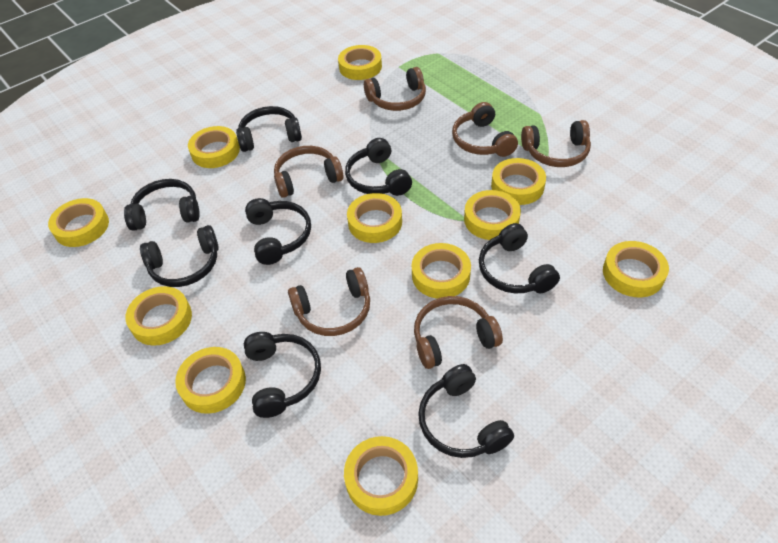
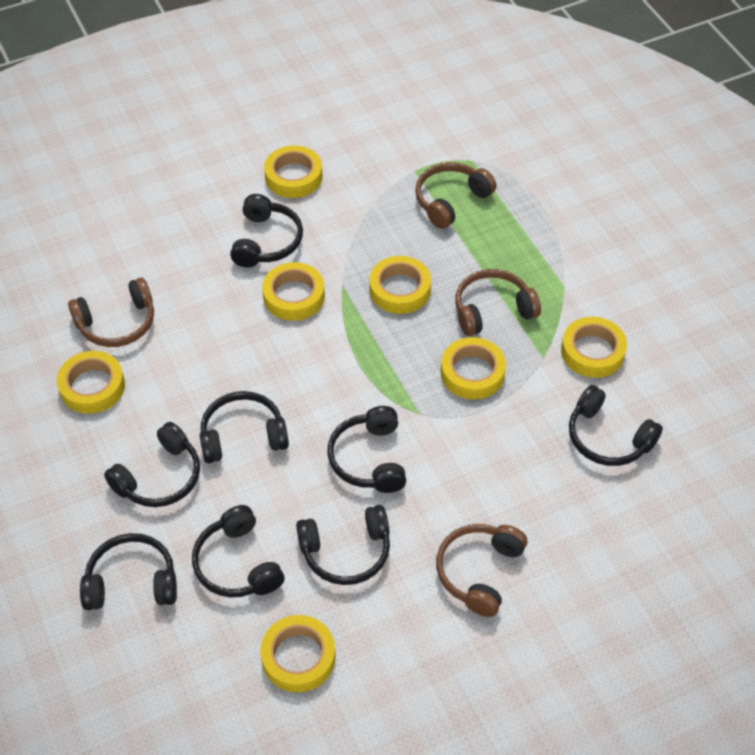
brown headphones: [274,146,343,198] [288,267,370,336] [364,67,426,111] [414,296,503,369] [452,102,518,157] [521,120,591,167] = 6 -> [68,277,154,347] [415,162,496,229] [436,524,527,617] [455,269,541,336] = 4
yellow tape: [48,198,109,247] [125,286,192,346] [175,347,246,414] [188,126,240,168] [338,45,382,80] [344,436,418,516] [347,193,402,243] [412,243,471,299] [464,190,521,240] [491,158,546,205] [603,241,669,297] = 11 -> [57,351,125,414] [260,615,335,692] [262,262,325,321] [264,145,322,198] [369,256,431,314] [441,337,506,400] [561,317,627,378] = 7

